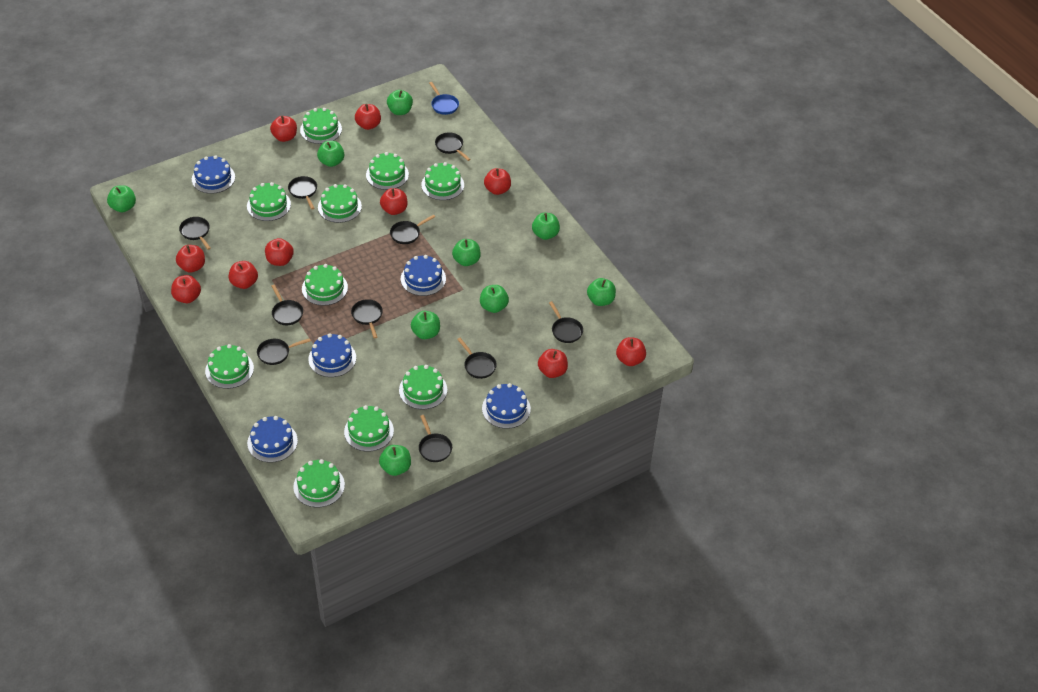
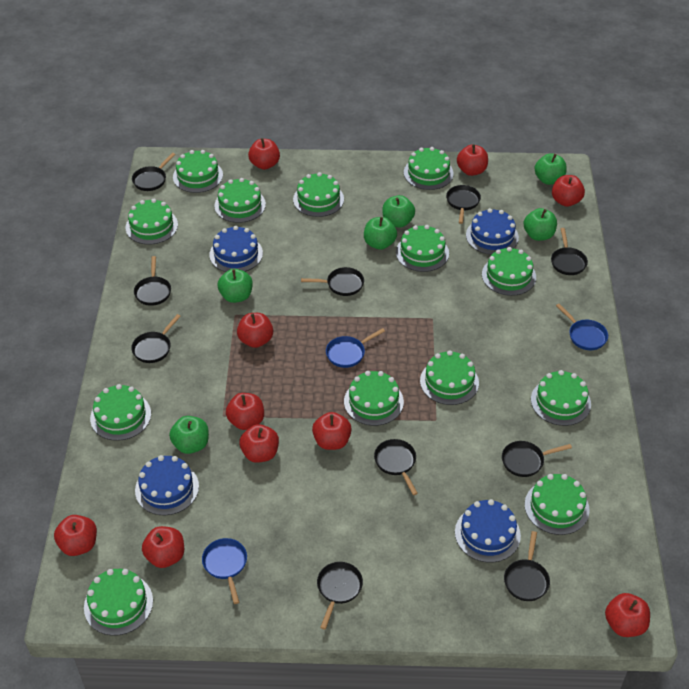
blue cake: [192,155,235,194] [247,416,298,463] [308,333,356,377] [401,255,446,296] [482,383,531,429] = 5 -> [135,455,199,515] [209,226,263,272] [455,499,521,563] [466,208,519,255] = 4
blue pan: [429,82,459,115] = 1 -> [202,538,247,604] [326,328,385,368] [556,304,608,350] = 3
green apple: [107,185,136,212] [317,141,344,167] [379,445,411,476] [387,90,413,115] [411,311,440,339] [452,239,481,266] [480,285,509,313] [532,213,560,240] [587,278,616,306] = 9 -> [169,416,209,454] [218,269,253,303] [364,217,397,250] [382,195,415,228] [524,208,557,241] [534,153,567,185] = 6
green cake: [205,344,254,389] [247,182,291,221] [293,459,345,507] [300,108,342,144] [302,264,348,306] [318,184,362,223] [344,405,394,452] [366,152,409,190] [399,365,447,409] [421,162,464,200] = 10 -> [84,569,153,636] [90,384,151,441] [126,199,178,245] [173,150,223,193] [214,178,266,223] [293,172,344,217] [344,371,404,426] [396,225,449,272] [404,147,454,190] [420,350,479,405] [482,247,536,296] [525,474,590,535] [531,370,591,426] = 13

